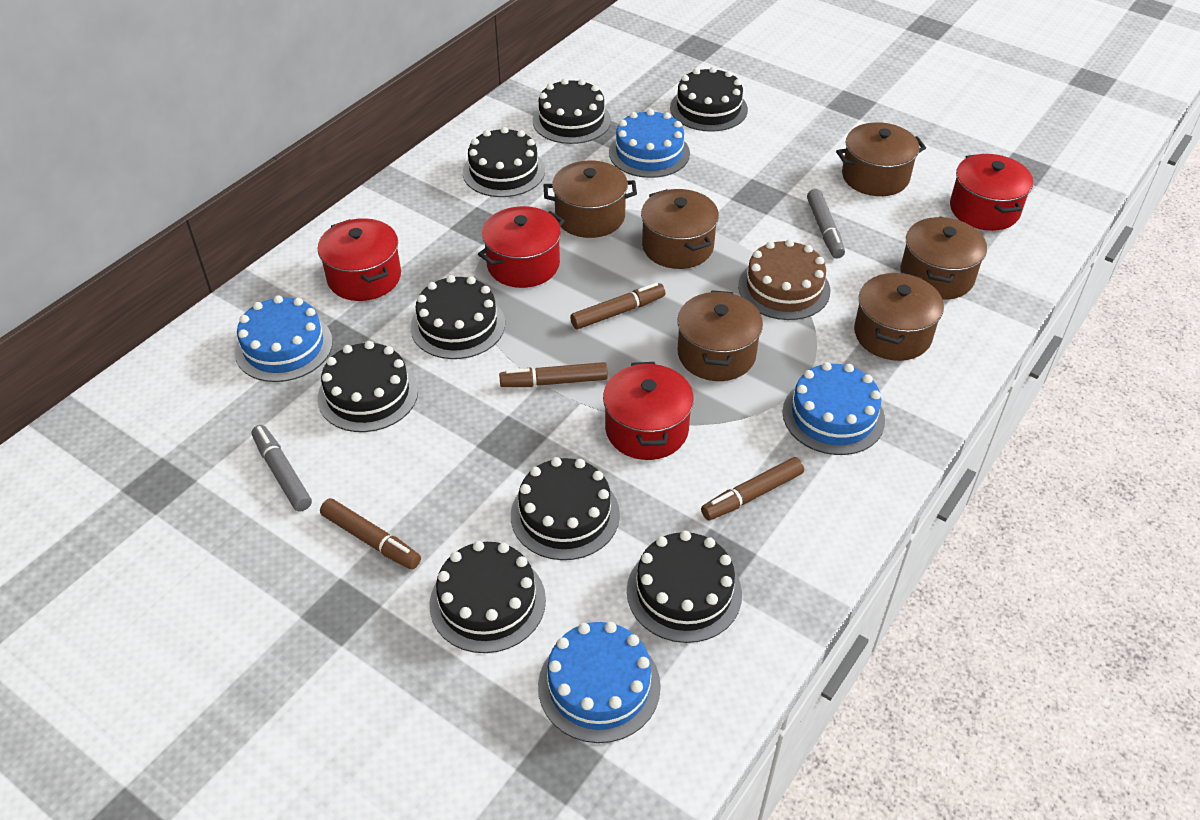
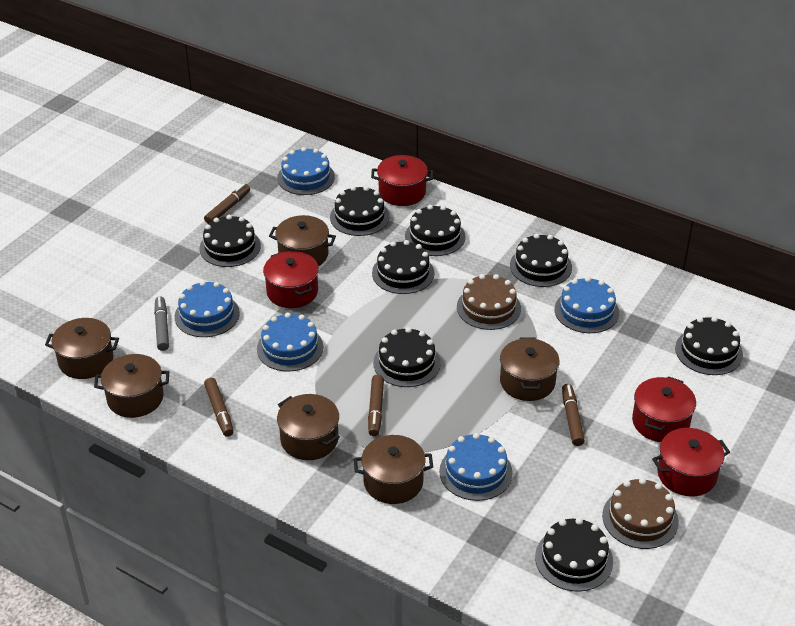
blue cake: [235,295,333,382] [538,622,661,743] [609,109,690,178] [782,362,885,455] = 4 -> [175,281,240,337] [257,313,323,372] [277,147,335,195] [439,433,513,501] [555,277,619,333] = 5
brown cake: [738,239,830,320] = 1 -> [457,274,521,330] [602,478,679,549] = 2
grey marker: [252,425,312,512] [807,189,845,258] = 2 -> [154,296,169,351] = 1

